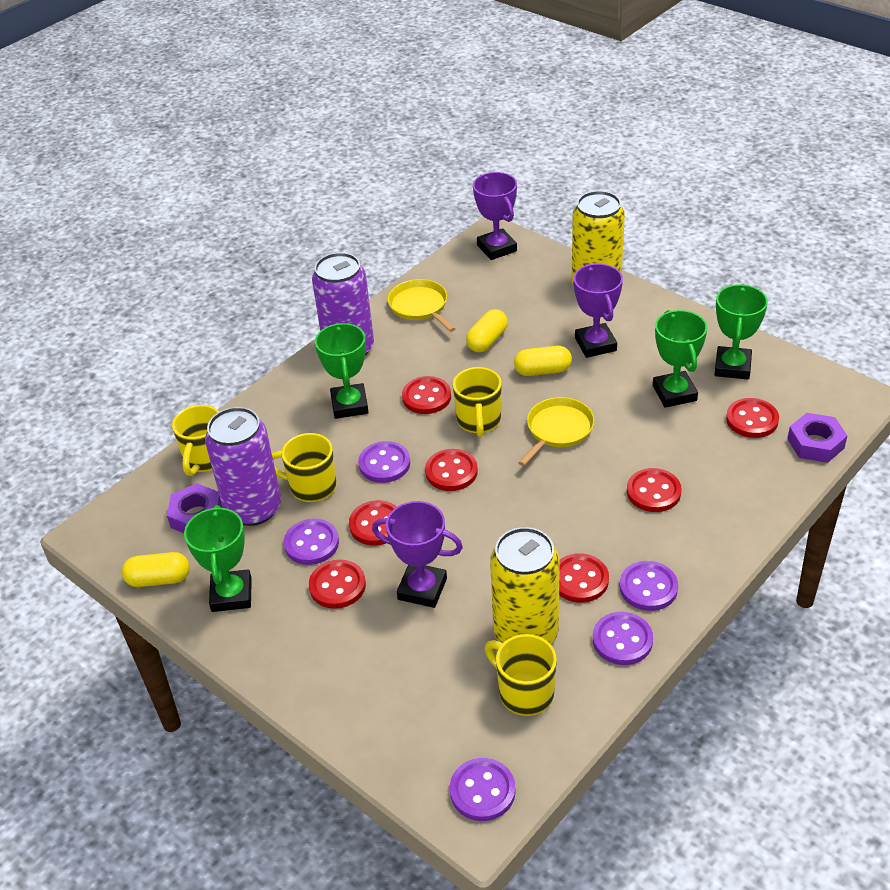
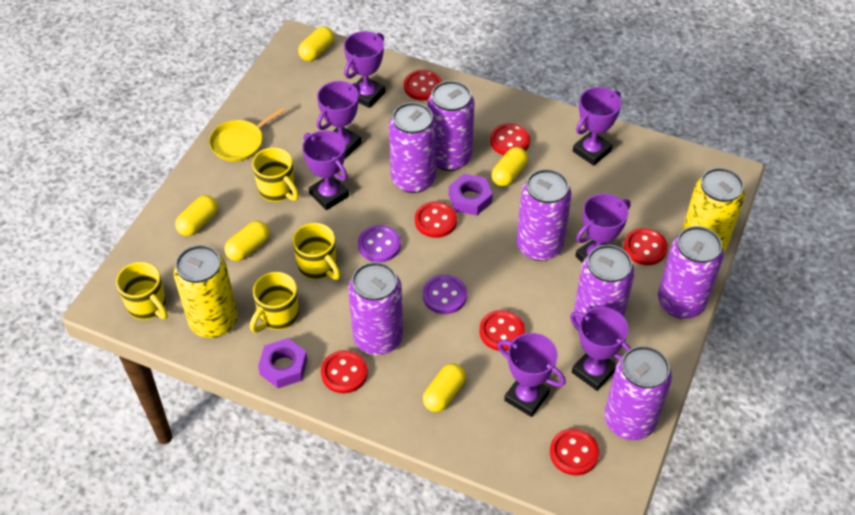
green trophy: [184,505,252,612] [315,323,369,419] [653,310,707,408] [714,284,768,380] = 4 -> none = 0
purple button: [284,519,339,565] [358,441,410,483] [450,758,516,821] [593,612,653,665] [620,561,678,611] = 5 -> [358,225,401,262] [423,274,467,314] = 2
purple can: [205,407,281,526] [312,252,374,356] = 2 -> [348,262,403,355] [389,102,437,193] [427,81,475,171] [517,169,572,261] [573,245,635,325] [604,346,672,440] [658,226,724,319] = 7
purple trophy: [372,501,463,608] [473,172,517,260] [574,264,623,358] = 3 -> [302,130,349,210] [317,81,361,159] [344,31,385,108] [498,333,566,417] [570,307,631,391] [573,87,622,166] [575,193,631,263] = 7
yellow capsule: [122,552,190,587] [466,309,508,352] [514,346,572,376] = 3 -> [175,195,218,236] [224,221,269,261] [298,26,334,61] [423,364,466,412] [491,147,528,187] = 5
yellow pan: [388,279,456,332] [518,397,595,466] = 2 -> [209,107,286,162] = 1

